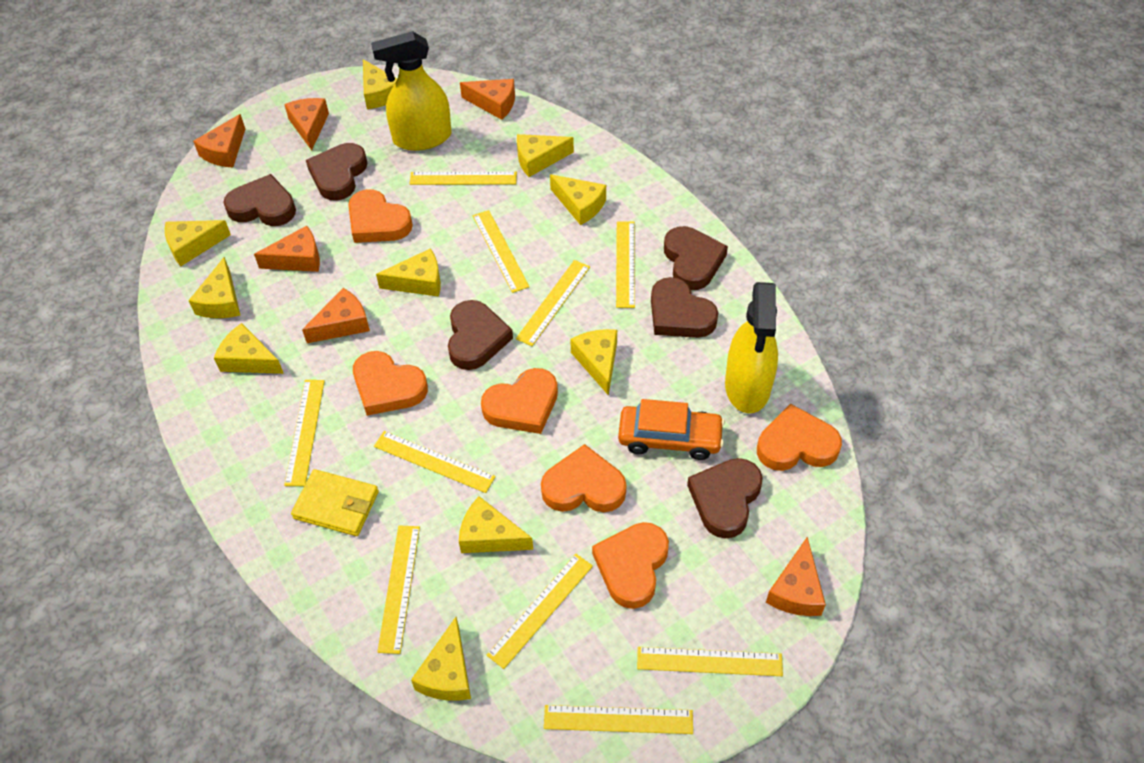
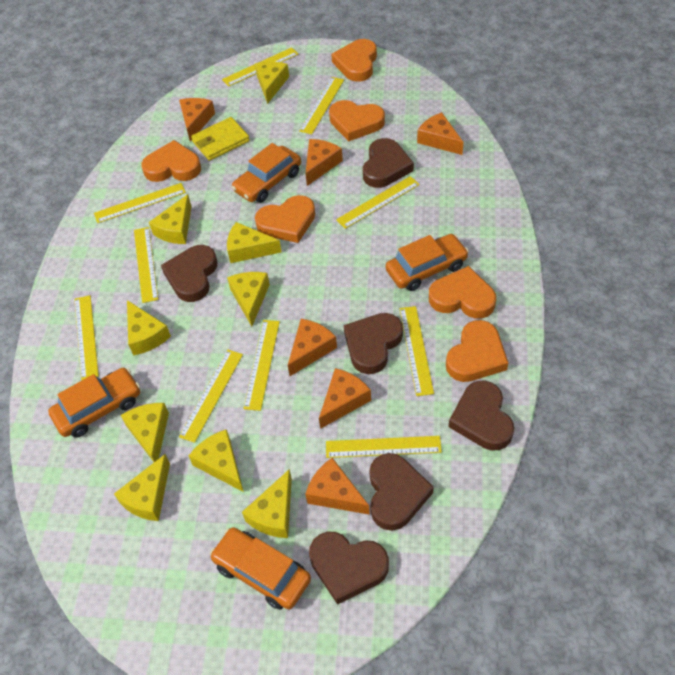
orange car: [618,399,725,460] = 1 -> [48,368,140,438] [210,527,311,610] [231,143,301,203] [385,234,469,291] = 4
yellow cheese: [165,220,231,266] [188,257,240,318] [214,323,284,374] [363,59,397,109] [376,248,441,297] [411,617,471,701] [459,496,533,553] [517,134,574,177] [550,174,606,225] [570,329,617,396] = 10 -> [114,454,170,521] [121,403,169,462] [127,300,171,355] [149,194,192,244] [189,429,244,492] [227,222,281,263] [227,272,270,326] [242,469,292,538] [255,62,289,104] = 9
yellow spray bottle: [371,31,451,151] [725,282,778,413] = 2 -> none = 0

